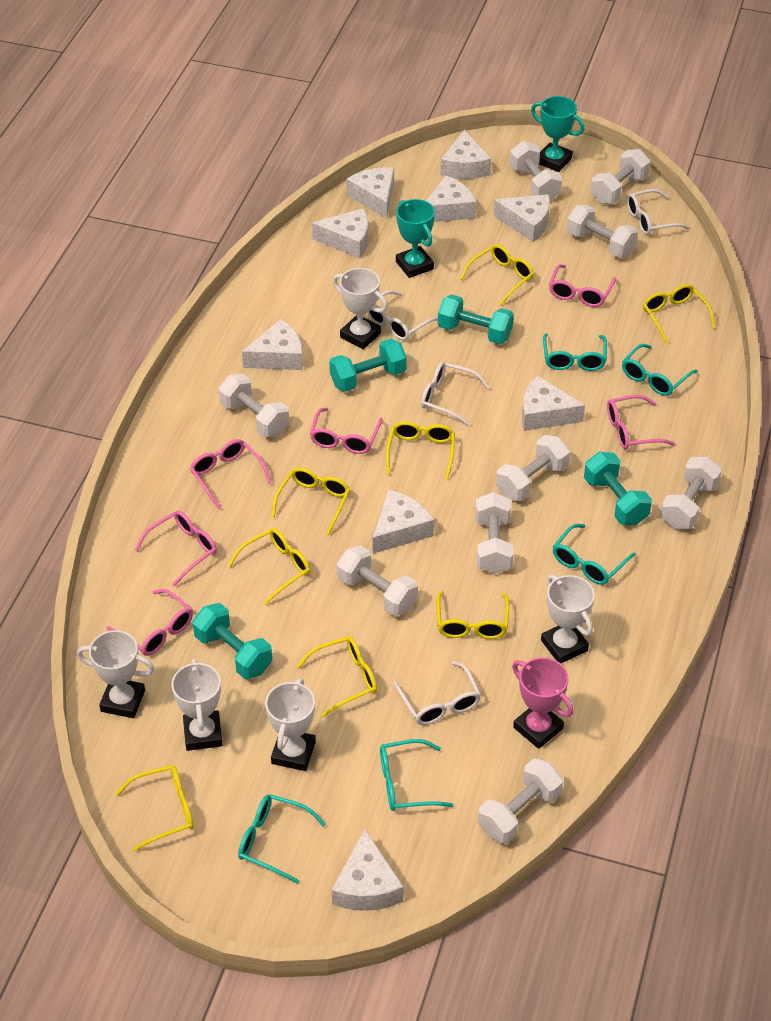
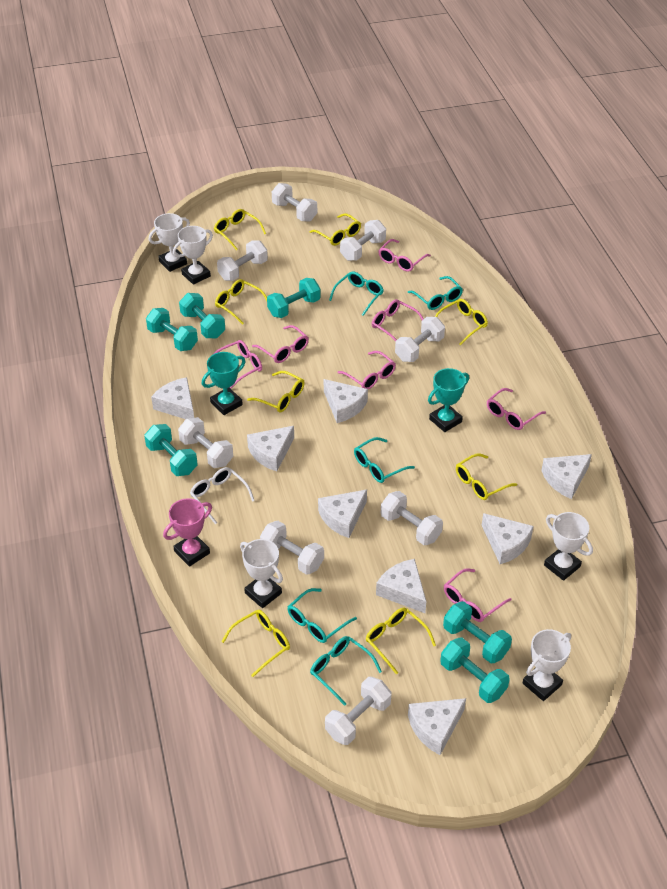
pink glasses: [106,589,193,656] [135,511,217,587] [190,439,272,509] [310,408,383,454] [549,264,616,307] [607,395,675,450] = 6 -> [214,340,262,389] [252,325,309,363] [337,351,396,389] [372,299,424,342] [378,239,431,272] [444,568,512,622] [487,388,546,430] = 7
turquoise dumbbell: [193,603,272,679] [329,339,407,392] [438,294,514,344] [584,452,652,525] = 4 -> [144,424,197,476] [146,308,198,351] [179,293,225,338] [267,278,321,318] [440,638,510,703] [443,601,512,663] = 6
white cheese: [242,319,303,370] [312,208,368,259] [332,829,404,911] [346,167,394,219] [373,490,434,554] [426,176,476,222] [441,130,491,179] [493,194,550,242] [522,376,585,431] = 9 -> [151,377,194,419] [247,426,294,471] [318,489,367,538] [324,379,368,423] [376,559,426,613] [408,698,466,755] [482,513,534,564] [541,454,592,499] = 8
white dumbbell: [218,374,289,438] [337,545,418,616] [475,492,514,574] [478,758,563,844] [496,435,570,501] [509,141,562,200] [567,205,638,258] [591,149,650,204] [660,457,722,529] = 9 -> [178,417,233,468] [217,240,268,281] [260,521,324,575] [272,183,317,222] [325,677,392,745] [340,220,386,261] [381,491,443,545] [395,317,445,362] = 8
white glasses: [367,290,438,341] [394,661,481,725] [421,362,490,426] [627,189,690,235] = 4 -> [190,467,255,524] = 1

